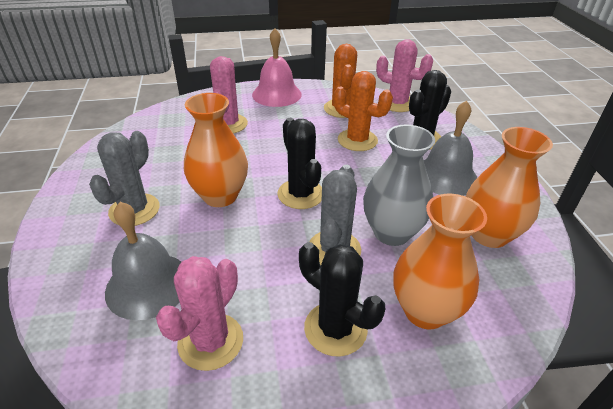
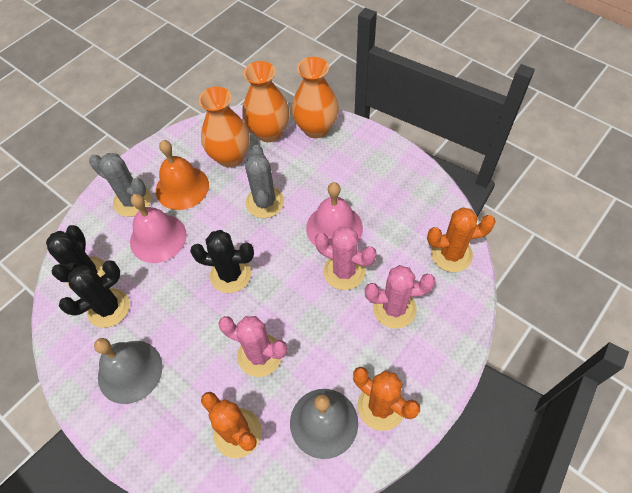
grey vase: [363,125,435,246] = 1 -> none = 0
orange bell: none = 0 -> [156,140,209,210] = 1
orange cactus: [324,44,357,118] [334,71,393,151] = 2 -> [201,392,262,458] [353,367,420,431] [427,207,496,272] = 3
pink bell: [252,28,302,107] = 1 -> [130,194,187,263] [306,182,363,246] = 2

